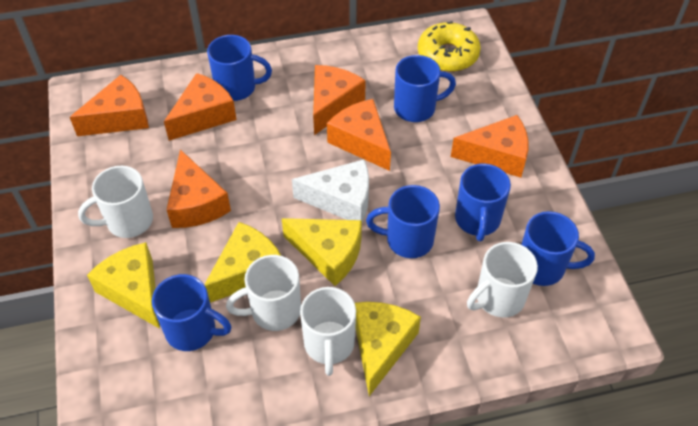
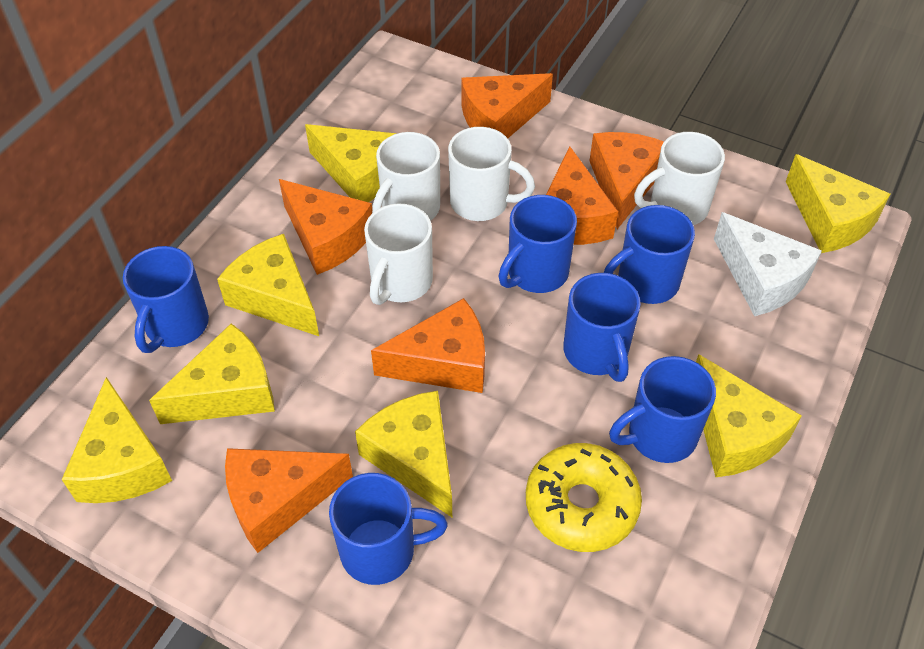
yellow cheese: [87,242,160,329] [204,222,281,303] [282,218,362,286] [355,302,421,396] = 4 -> [62,377,172,503] [149,323,275,424] [217,234,319,336] [305,124,397,202] [355,391,452,517] [696,354,802,477] [786,154,890,253] = 7

